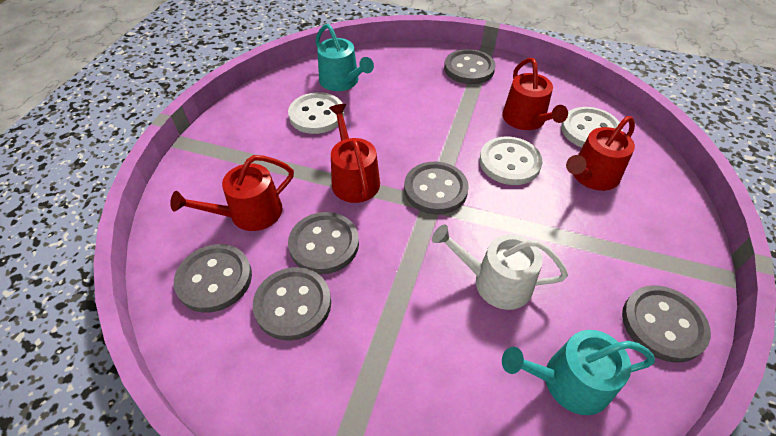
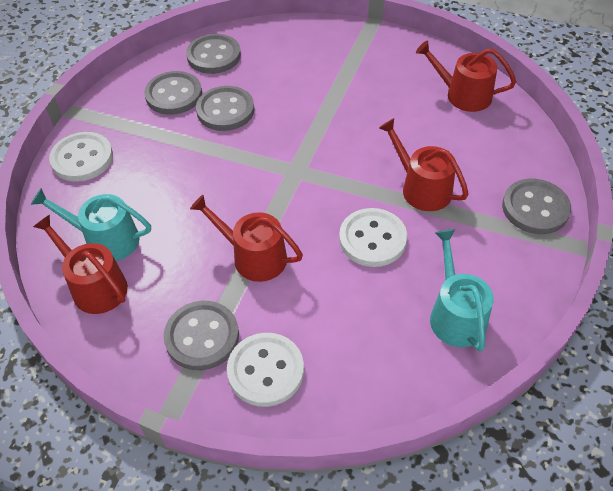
grey button: [174,244,252,313] [253,267,331,341] [288,212,359,274] [404,162,469,214] [444,49,496,84] [622,285,711,363] = 6 -> [144,71,202,115] [163,301,239,370] [186,34,241,74] [196,86,254,131] [502,179,571,234] = 5
white watering can: [432,225,568,310] = 1 -> none = 0

